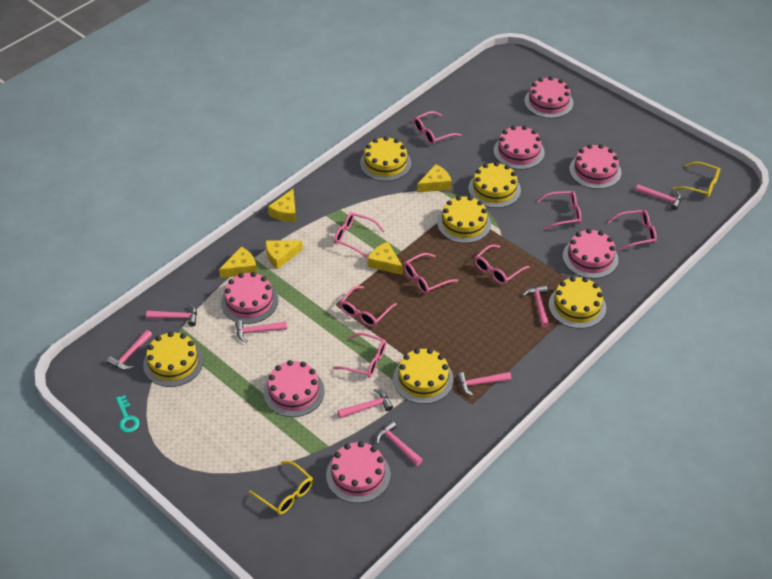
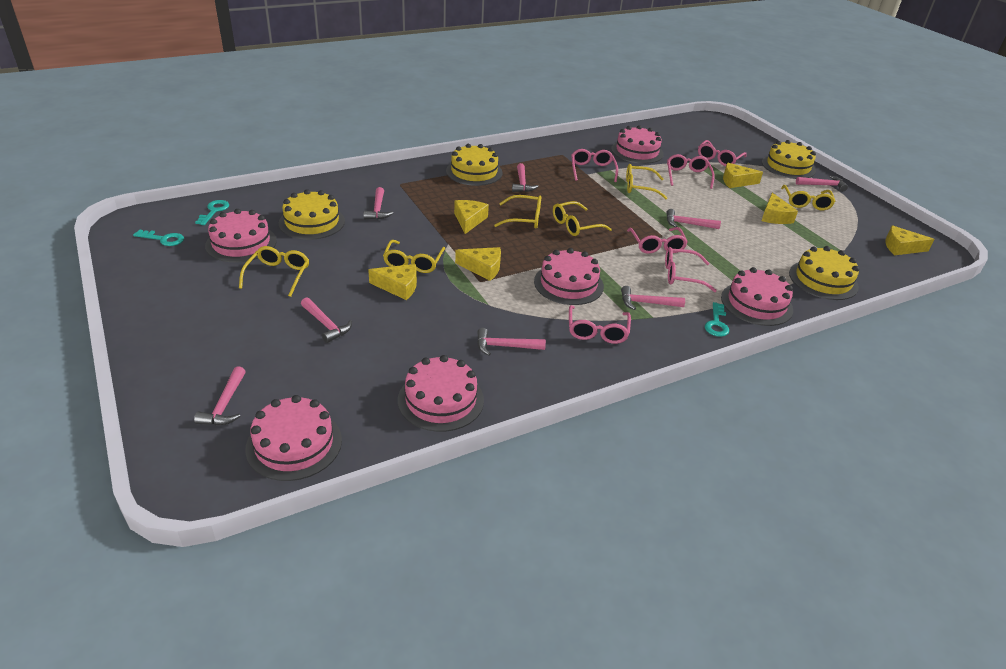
pink cake: [221,272,278,324] [264,360,325,417] [326,441,390,503] [494,126,544,170] [524,76,573,118] [563,229,618,279] [569,144,621,189] = 7 -> [205,209,277,263] [245,395,342,481] [398,355,484,432] [534,248,604,305] [611,125,664,164] [721,267,793,326] = 6
pink glasses: [332,333,386,378] [334,212,385,258] [340,286,397,327] [404,253,458,294] [413,111,461,145] [474,244,530,285] [537,191,581,230] [608,210,657,251] = 8 -> [569,305,631,344] [571,149,618,182] [627,227,688,254] [665,247,717,292] [667,154,715,189] [698,140,747,166] = 6
turquoise key: [116,395,139,433] = 1 -> [133,230,184,246] [195,200,229,225] [705,302,729,337] = 3
yellow cake: [143,331,204,387] [360,136,411,181] [393,348,454,404] [437,196,491,243] [468,162,521,208] [549,276,606,329] = 6 -> [279,189,345,240] [446,144,503,186] [762,140,816,179] [789,246,859,300] = 4
yellow cheese: [219,247,257,278] [266,241,303,270] [268,189,296,222] [367,242,403,275] [417,164,452,193] = 5 -> [368,264,417,300] [454,200,489,234] [455,247,501,281] [723,163,763,188] [762,193,798,224] [885,225,934,255] = 6
yellow glasses: [249,461,313,515] [673,162,721,198] = 2 -> [239,246,309,297] [383,240,445,273] [494,195,541,228] [553,201,612,236] [626,164,667,199] [781,185,836,210] = 6

